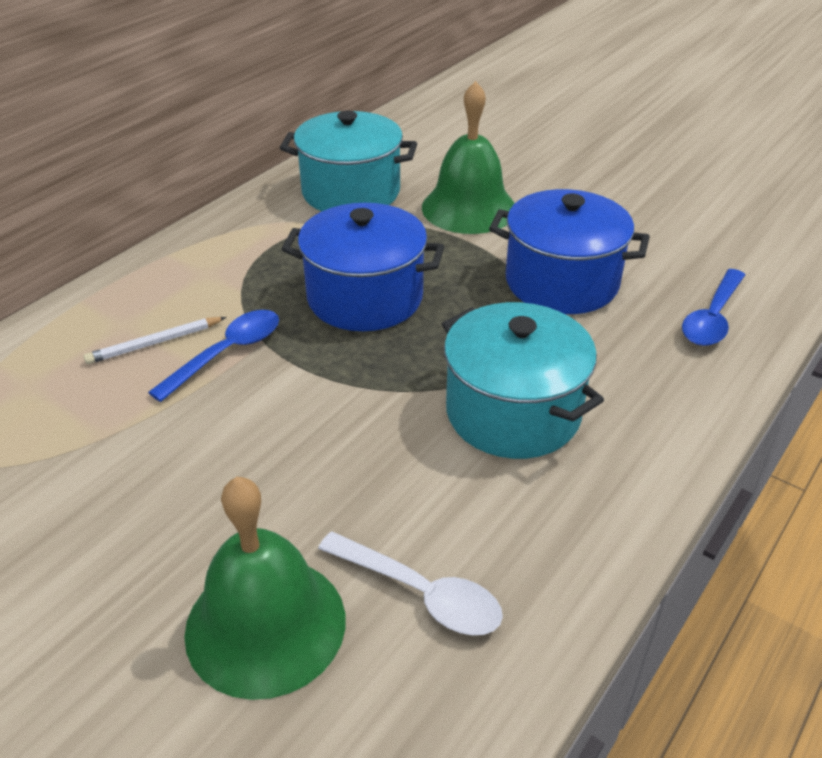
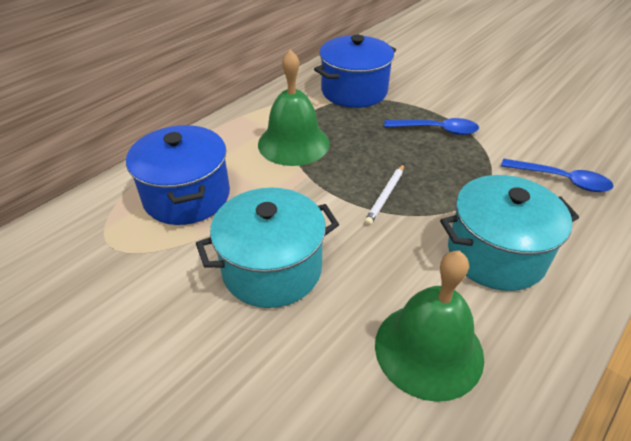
white spoon: [318,532,503,635] = 1 -> none = 0

